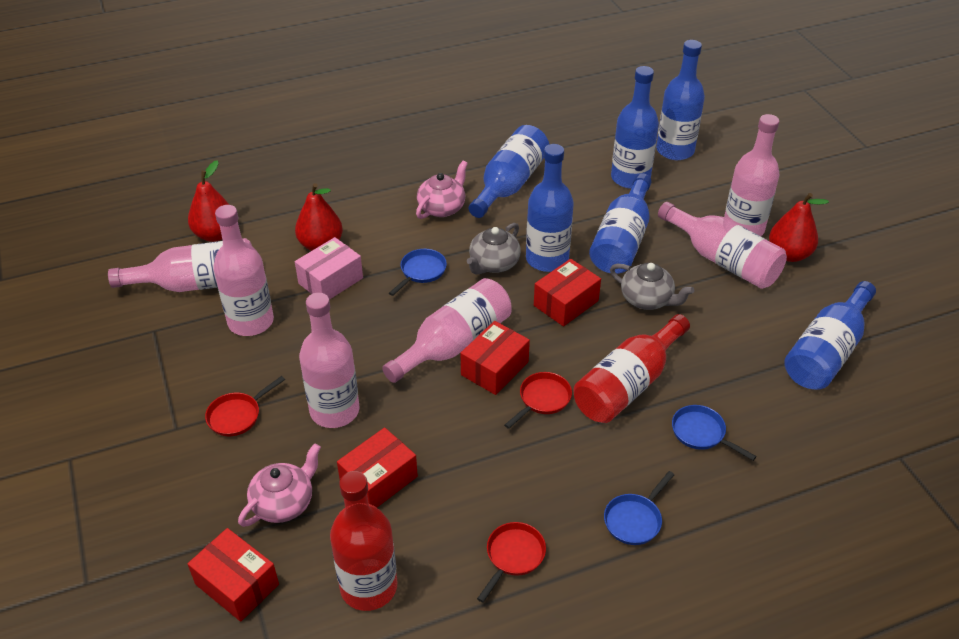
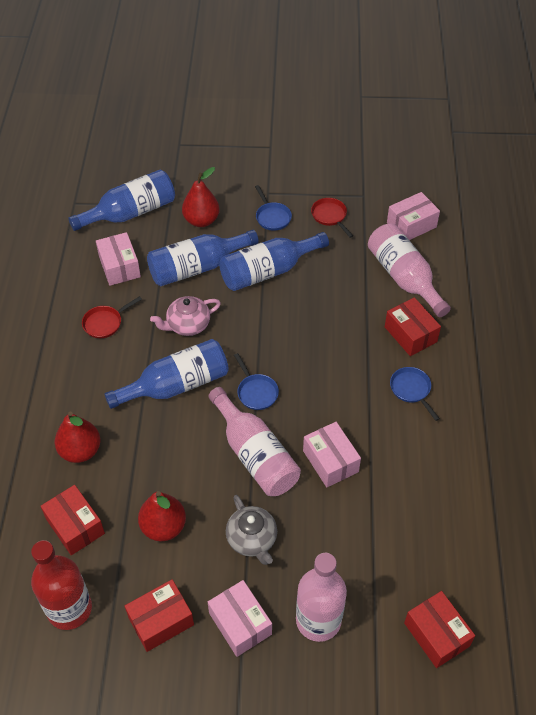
blue bottle: [469,125,549,218] [526,144,574,272] [589,173,651,274] [611,66,659,189] [656,40,705,160] [784,281,876,390] = 6 -> [68,170,175,231] [104,339,229,409] [147,230,259,286] [219,232,329,291] = 4
grey teapot: [467,223,521,275] [610,263,694,310] = 2 -> [226,495,277,565] = 1
pink bottle: [108,238,252,292] [213,205,274,336] [299,293,359,428] [382,278,511,383] [658,202,787,289] [724,114,780,236] = 6 -> [208,387,301,496] [296,553,347,642] [368,224,451,317] = 3
pink box: [295,237,363,300] = 1 -> [96,232,141,286] [208,580,272,657] [303,422,361,487] [387,192,440,240] = 4
pink teapot: [238,443,321,527] [416,160,468,219] = 2 -> [150,296,221,336] = 1
red bottle: [330,471,397,611] [573,314,690,423] = 2 -> [31,540,92,630] = 1
red pan: [205,376,285,436] [477,522,546,603] [504,372,572,429] = 3 -> [82,296,142,338] [311,198,353,238] = 2

